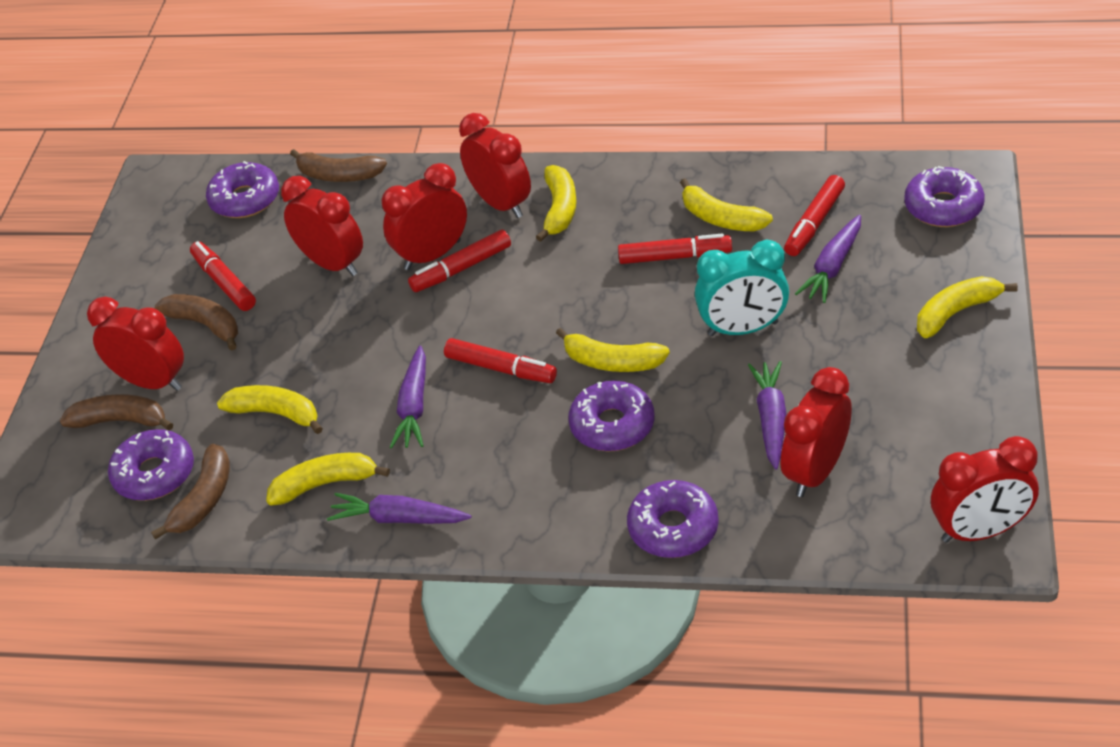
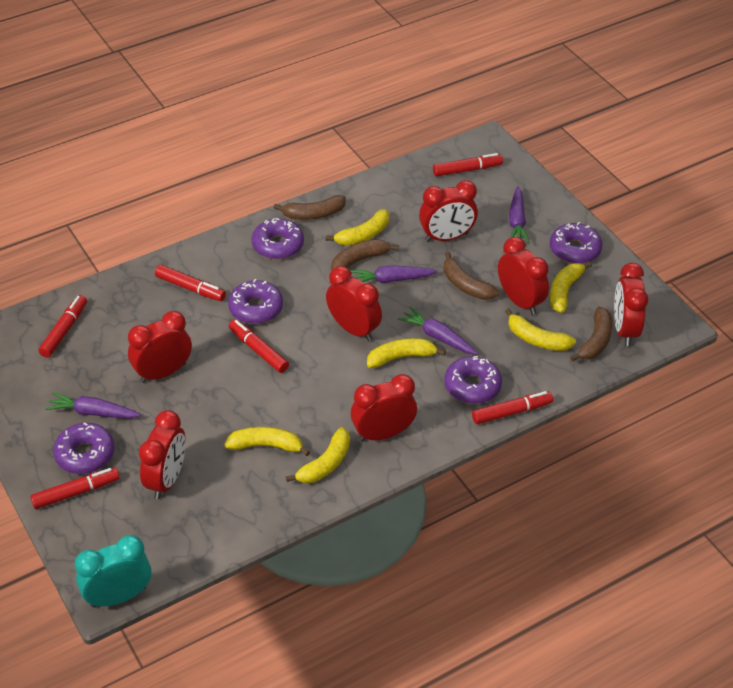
red clock: [87,297,184,391] [281,176,363,276] [382,163,467,270] [459,113,531,218] [780,367,852,497] [931,436,1039,543] = 6 -> [128,311,192,383] [139,410,186,499] [326,266,382,341] [351,374,417,442] [419,180,478,242] [498,237,549,315] [614,263,648,346] = 7
red marker: [190,241,256,311] [408,230,511,292] [444,338,557,383] [618,233,732,264] [784,175,845,256] = 5 -> [30,467,120,509] [38,295,87,358] [155,265,226,301] [229,319,289,373] [433,153,503,177] [472,391,553,424] = 6

